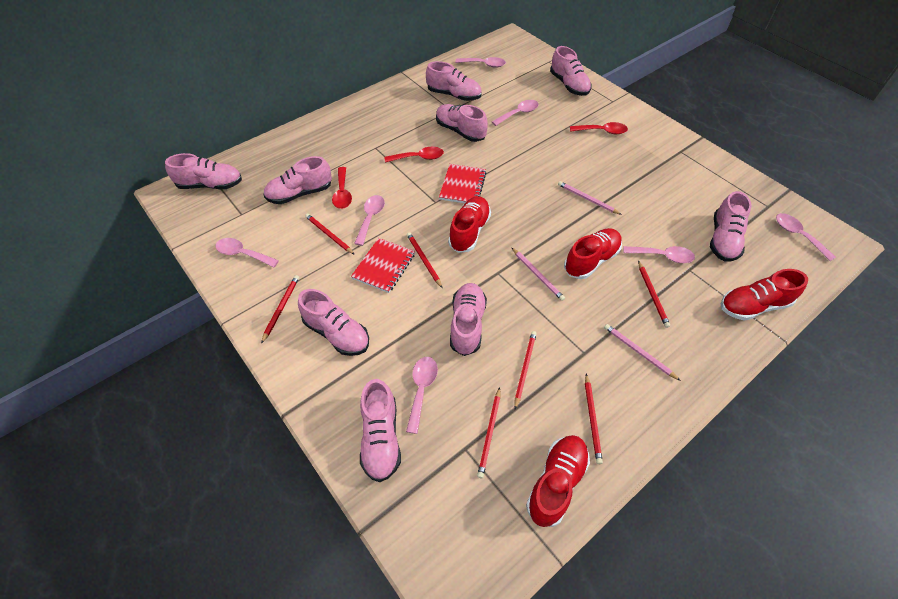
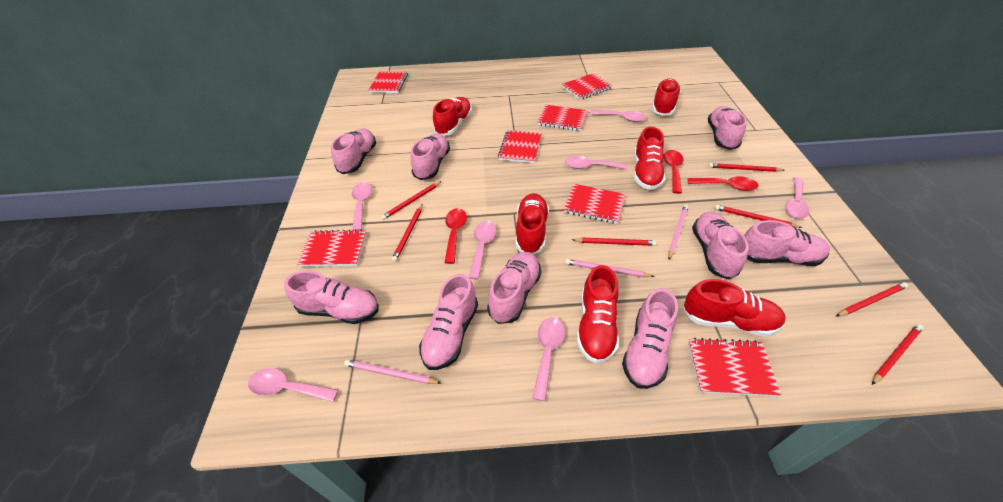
red notebook: [351,238,415,293] [439,164,486,203] = 2 -> [297,229,366,267] [369,71,408,93] [498,130,542,163] [538,105,588,131] [562,73,613,100] [564,184,626,224] [688,338,781,397] = 7
red shoe: [448,196,491,253] [526,435,590,527] [564,228,622,279] [721,269,808,321] = 4 -> [433,97,472,136] [516,193,549,254] [577,265,619,363] [634,127,665,190] [652,78,681,116] [683,279,786,337] = 6

